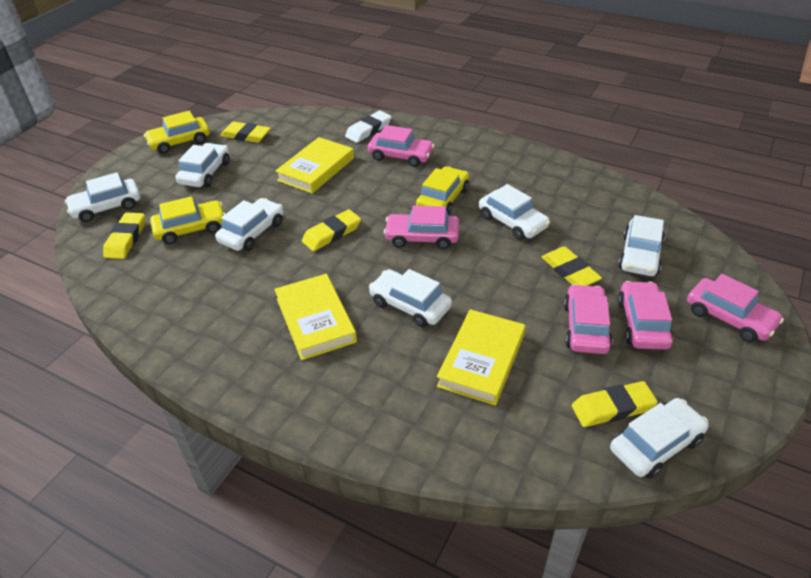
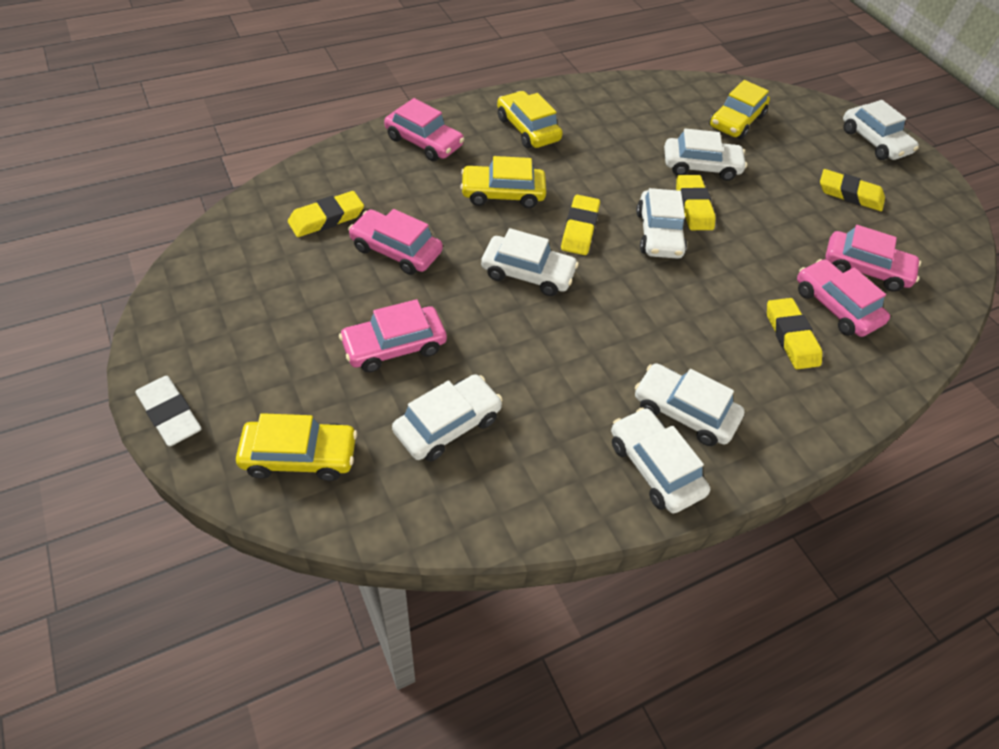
yellow book: [274,274,357,360] [275,137,354,194] [437,309,525,405] = 3 -> none = 0
yellow car: [144,111,210,154] [150,196,226,244] [416,166,469,215] = 3 -> [236,413,357,481] [460,156,546,208] [497,91,563,148] [709,80,770,139] = 4

